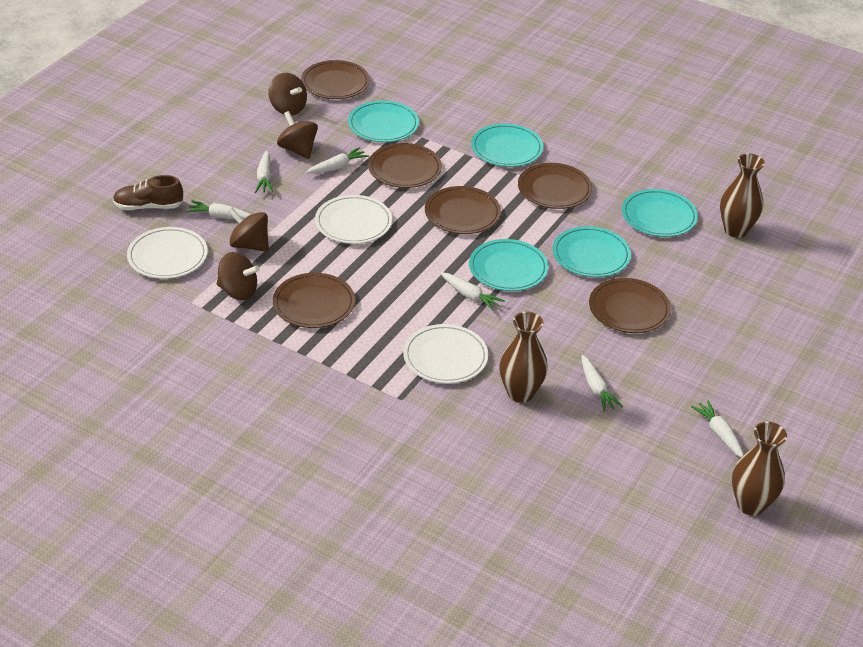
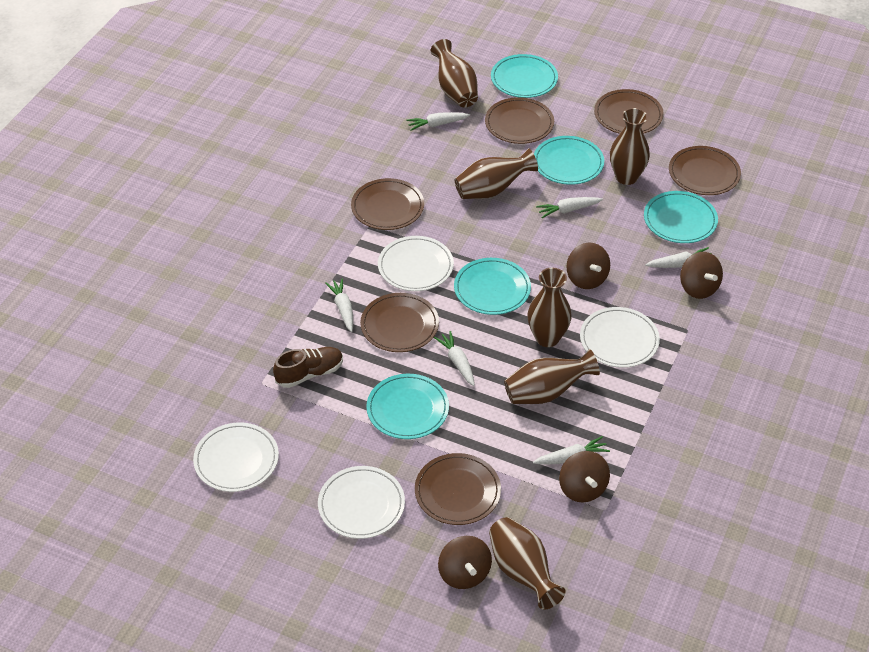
brown vase: [499,312,548,403] [720,153,765,238] [732,422,787,516] = 3 -> [431,39,478,108] [455,148,538,199] [489,517,566,610] [504,349,600,404] [527,268,572,347] [610,108,650,185] = 6
white plate: [127,227,208,279] [315,195,392,244] [403,324,488,384] = 3 -> [193,423,279,492] [318,466,405,539] [378,236,454,291] [580,307,660,368] = 4

